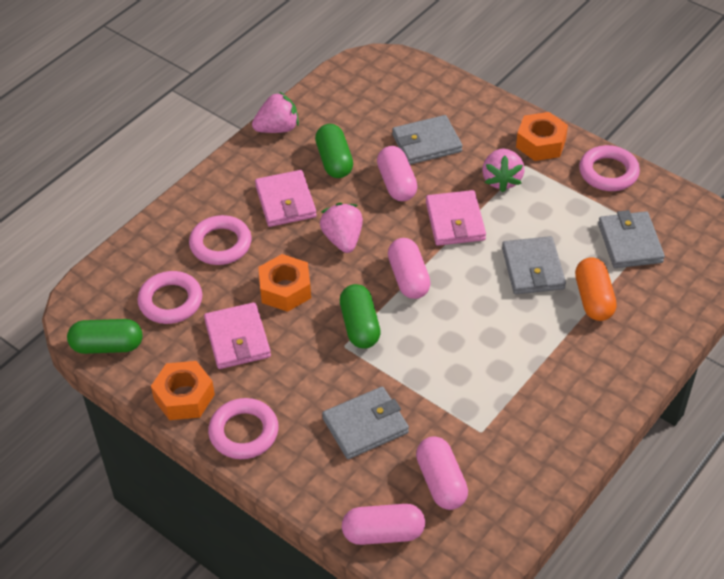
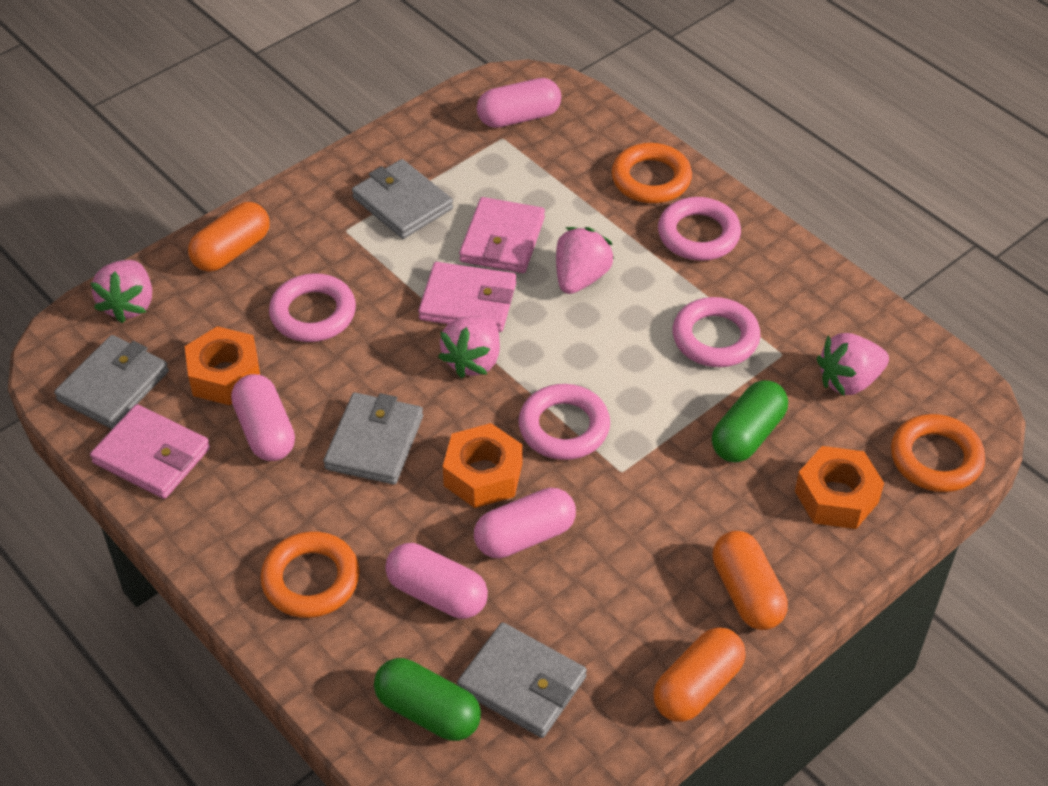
green capsule: [67,319,142,354] [315,124,353,178] [340,284,381,349] = 3 -> [374,658,481,741] [712,380,788,462] = 2
orange capsule: [575,258,617,321] = 1 -> [188,202,270,272] [653,627,746,722] [713,531,788,630] = 3
orange ring: none = 0 -> [261,531,360,618] [611,143,692,203] [891,414,985,492] = 3
pink strawberry: [252,92,299,133] [320,203,363,253] [482,148,525,193] = 3 -> [90,260,152,323] [438,315,500,378] [556,227,614,294] [817,333,889,396] = 4

